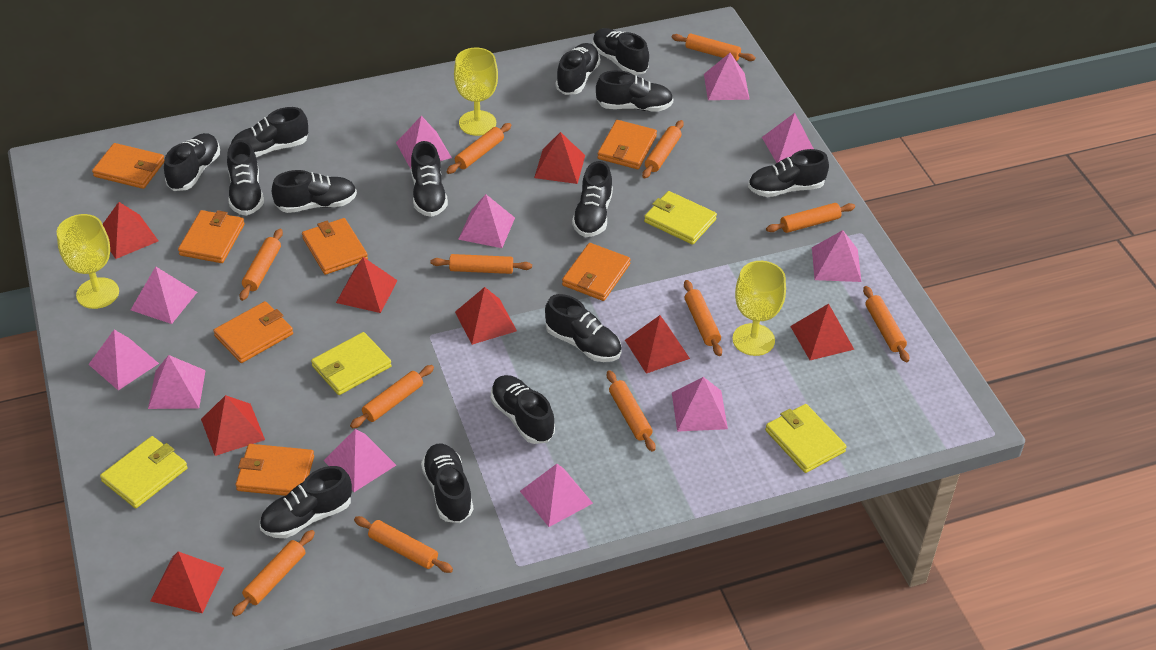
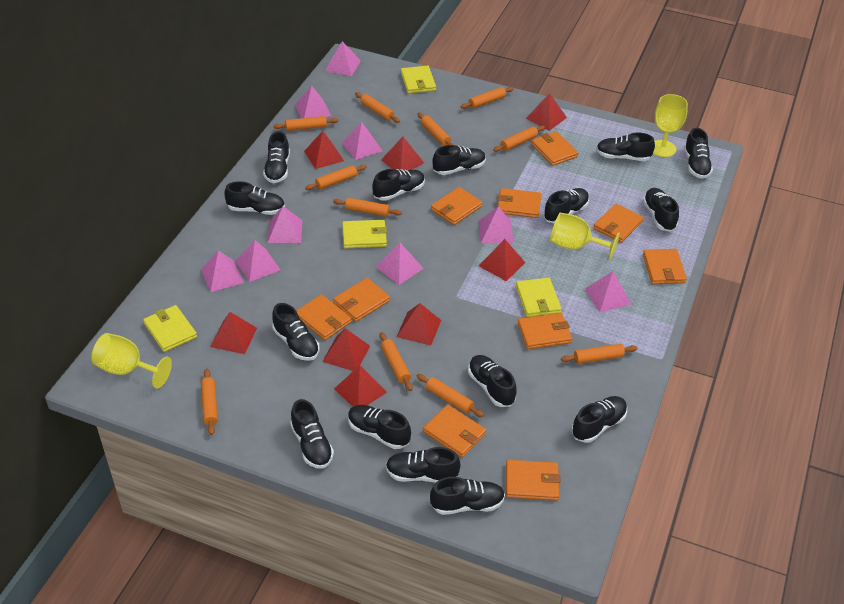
black shoe: [164,133,220,191] [227,140,264,216] [231,107,308,157] [260,466,352,538] [272,170,357,213] [411,141,448,217] [421,444,473,523] [491,375,555,444] [545,294,621,362] [556,43,600,95] [572,161,613,237] [592,28,649,75] [596,70,673,112] [748,149,829,197] = 14 -> [225,181,285,215] [263,131,290,183] [272,303,319,361] [290,399,334,469] [348,405,411,449] [372,169,425,201] [386,447,461,483] [430,477,505,515] [432,145,486,175] [468,355,517,407] [544,188,589,223] [572,396,627,443] [596,132,655,161] [643,188,679,232] [684,128,713,179] = 15
orange rolling pin: [232,530,315,616] [239,229,283,301] [350,365,434,428] [354,516,453,573] [431,254,532,274] [447,123,511,174] [607,370,656,452] [642,120,684,179] [671,34,756,61] [684,280,722,356] [766,203,855,233] [863,286,909,363] = 12 -> [201,369,218,435] [273,116,339,131] [305,165,367,190] [333,198,402,217] [355,92,400,123] [380,332,412,391] [416,374,484,417] [418,113,454,146] [461,87,514,109] [493,126,545,152] [561,344,638,364] = 11
orange wallet: [92,143,165,189] [178,210,245,263] [213,301,293,363] [235,444,314,496] [302,218,368,275] [562,243,631,301] [597,120,657,169] = 7 -> [296,294,352,340] [333,278,390,322] [423,404,486,458] [431,187,482,225] [498,188,541,218] [506,460,561,501] [518,313,572,349] [531,131,578,166] [594,203,644,243] [643,249,687,284] = 10
pink pyramid: [88,330,159,391] [131,266,197,324] [148,355,206,409] [323,429,396,492] [396,116,452,169] [458,194,515,248] [520,464,593,527] [672,377,728,432] [704,53,750,100] [762,113,814,163] [812,230,861,282] = 11 -> [201,250,244,292] [236,240,280,282] [268,206,303,243] [295,85,331,118] [325,41,361,76] [342,122,382,160] [376,243,424,285] [478,206,514,243] [585,271,631,312] = 9

